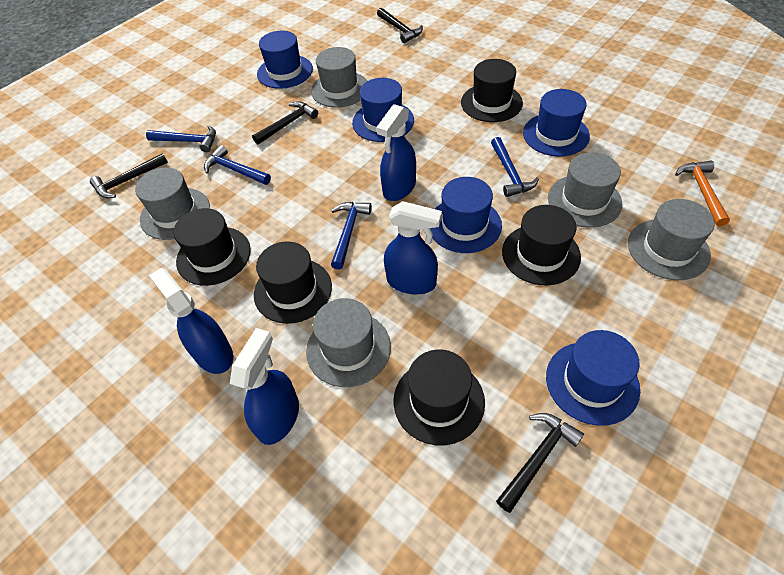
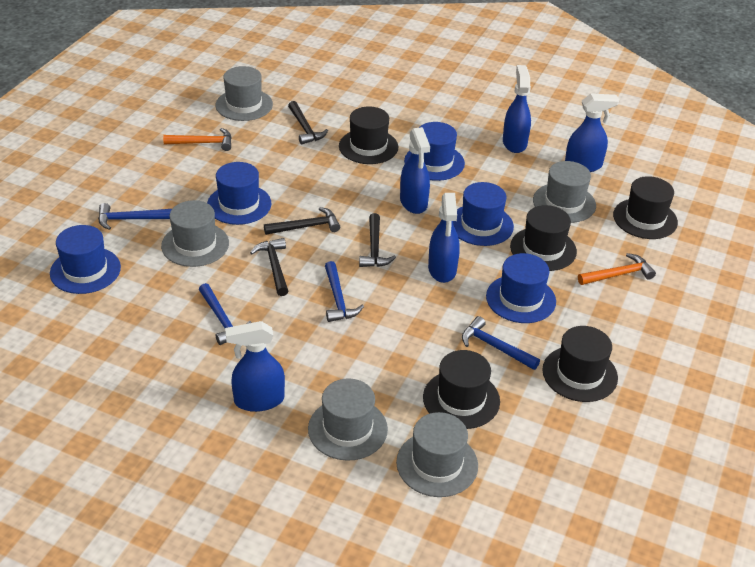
blue spray bottle: [149,268,233,374] [230,328,299,445] [376,104,416,201] [384,201,442,294] = 4 -> [225,321,285,412] [400,127,430,214] [428,193,460,283] [503,65,531,153] [565,93,619,172] = 5
orange hammer: [675,161,730,226] = 1 -> [163,128,232,151] [578,253,656,285] = 2

